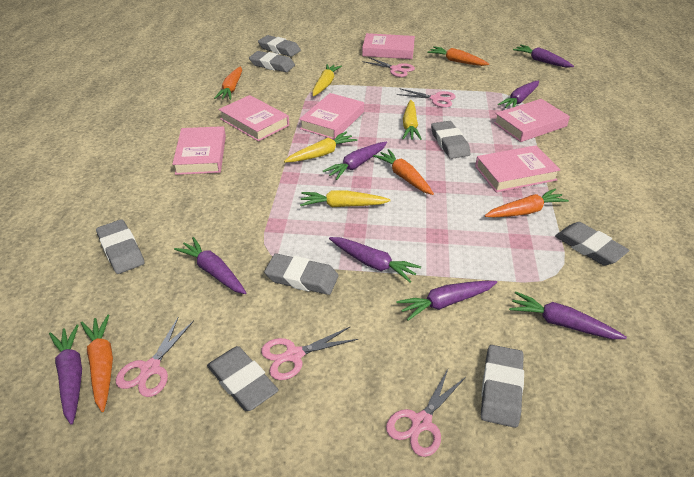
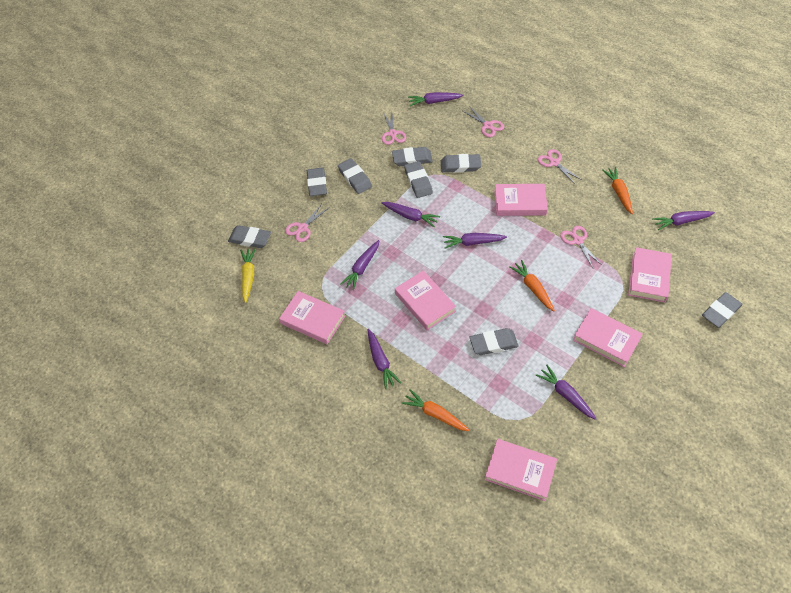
orange carrot: [81,314,113,412] [214,66,242,100] [373,149,434,195] [427,46,489,66] [485,189,569,217] = 5 -> [401,389,470,431] [509,260,555,311] [602,167,633,214] = 3
purple carrot: [49,324,82,425] [174,237,246,294] [323,142,387,180] [329,237,421,282] [396,281,497,321] [498,81,539,108] [509,292,627,339] [513,45,574,68] = 8 -> [340,240,380,290] [367,329,401,389] [381,202,440,228] [408,92,464,106] [443,233,507,249] [536,365,597,420] [652,211,715,230] = 7
yellow carrot: [284,132,357,163] [300,190,391,207] [312,64,342,96] [402,100,422,140] = 4 -> [240,248,256,303] = 1

